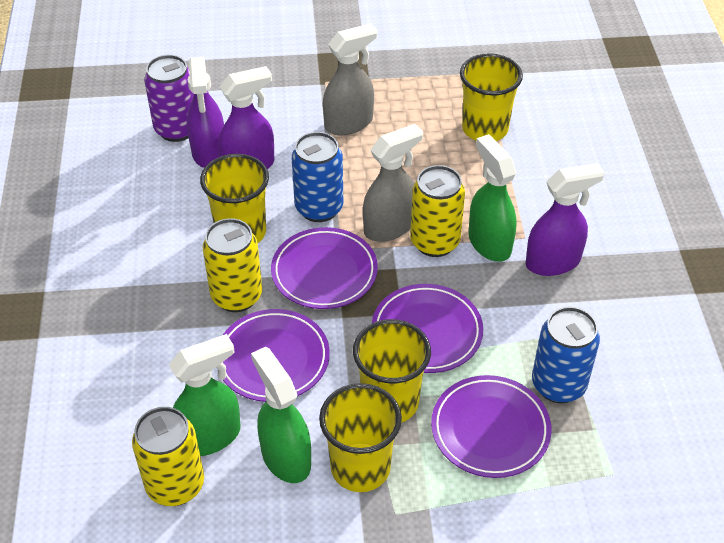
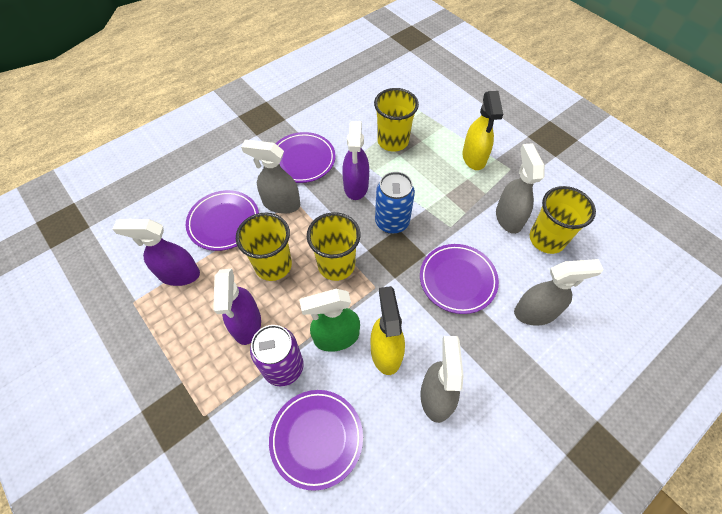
blue can: [292,132,343,222] [532,307,600,403] = 2 -> [375,171,415,234] = 1
green spray bottle: [169,334,240,456] [251,347,311,483] [468,134,517,262] = 3 -> [299,289,360,352] = 1
grey spray bottle: [323,23,377,136] [363,124,423,242] = 2 -> [241,140,300,214] [420,336,464,423] [496,143,545,234] [514,259,604,326] = 4
yellow can: [132,407,204,506] [202,218,262,312] [410,165,465,257] = 3 -> none = 0
yellow spray bottle: none = 0 -> [370,286,405,375] [462,91,503,170] = 2

